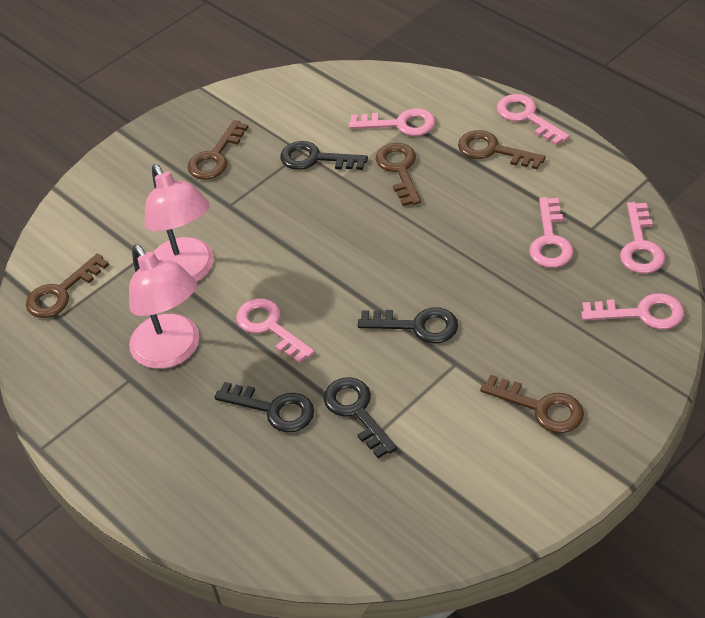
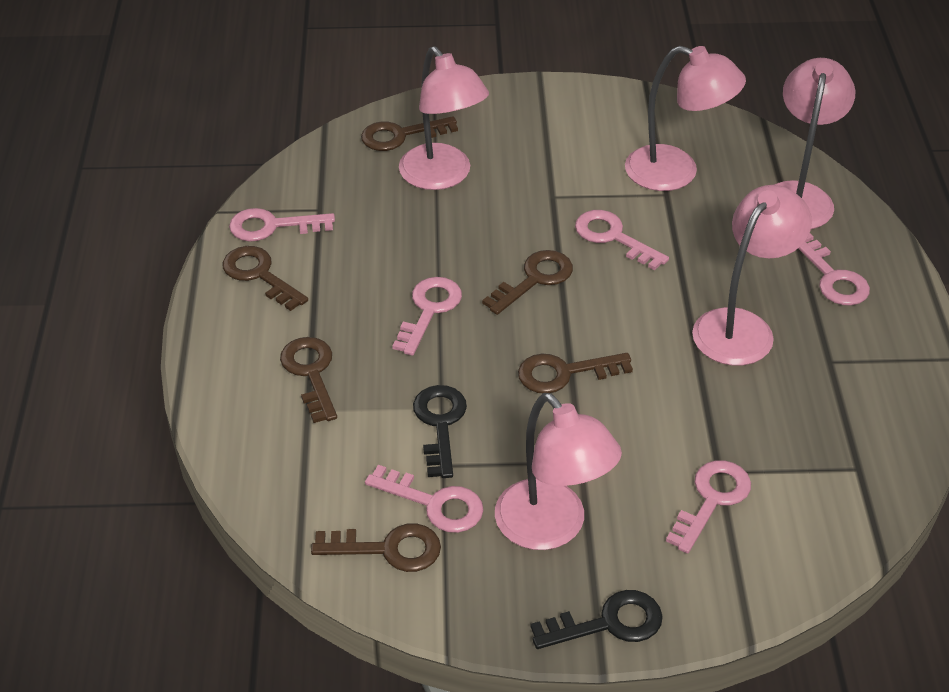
black key: [214,382,314,432] [280,141,368,170] [323,377,397,458] [358,307,458,344] = 4 -> [413,385,467,478] [530,590,663,649] = 2
brown key: [26,254,109,318] [188,120,248,180] [376,143,421,206] [458,130,546,170] [480,375,584,433] = 5 -> [222,246,308,311] [280,337,337,423] [311,523,441,572] [361,116,458,151] [482,250,573,315] [518,353,633,393] = 6
pink lamp: [129,244,199,369] [145,164,214,282] = 2 -> [399,46,489,190] [495,393,622,550] [625,46,746,191] [692,185,812,366] [774,58,855,229] = 5

